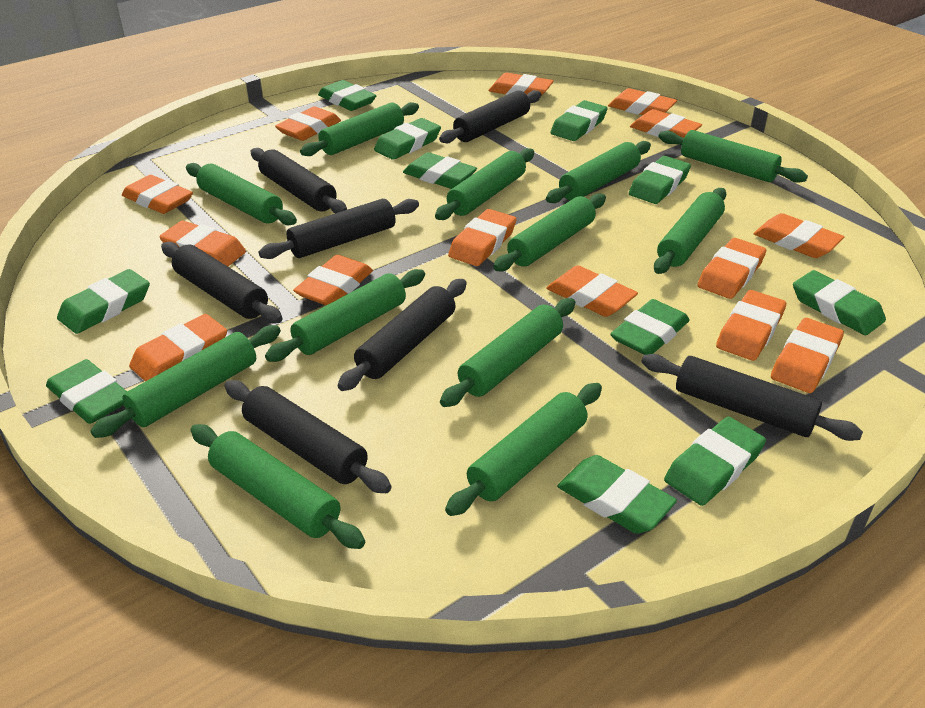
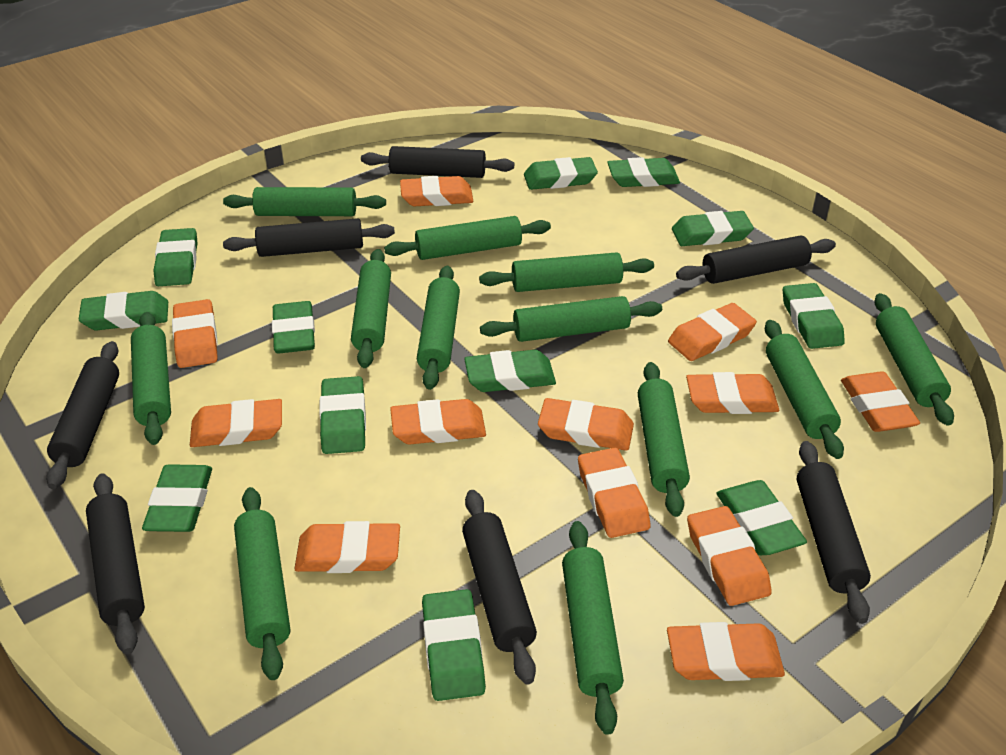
green eraser: [46,359,127,424] [57,269,150,334] [318,80,377,111] [374,118,441,160] [403,152,477,189] [550,100,608,141] [557,455,677,534] [611,299,690,355] [629,156,691,204] [664,417,766,506] [793,270,886,335] = 11 -> [79,291,168,330] [142,464,212,532] [153,228,198,286] [272,301,315,354] [319,376,366,454] [422,589,486,701] [464,350,556,392] [524,157,598,190] [607,157,680,187] [672,211,754,246] [716,480,807,555] [783,283,845,349] = 12
orange eraser: [122,175,193,214] [129,314,227,382] [160,221,246,266] [275,106,341,141] [293,255,373,305] [448,209,517,266] [488,73,554,96] [546,265,638,317] [608,88,677,115] [630,109,702,138] [697,238,766,299] [716,290,786,361] [754,213,844,258] [771,318,844,393] = 14 -> [172,299,218,368] [190,399,282,447] [294,521,400,573] [390,399,486,445] [400,176,473,206] [538,398,634,451] [578,448,651,538] [667,622,785,681] [668,303,757,361] [686,372,779,414] [687,506,772,606] [841,371,920,432] = 12

